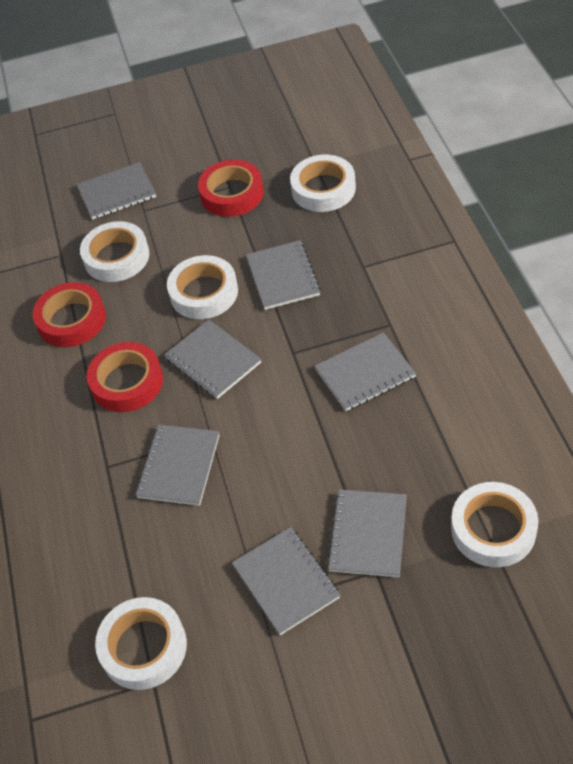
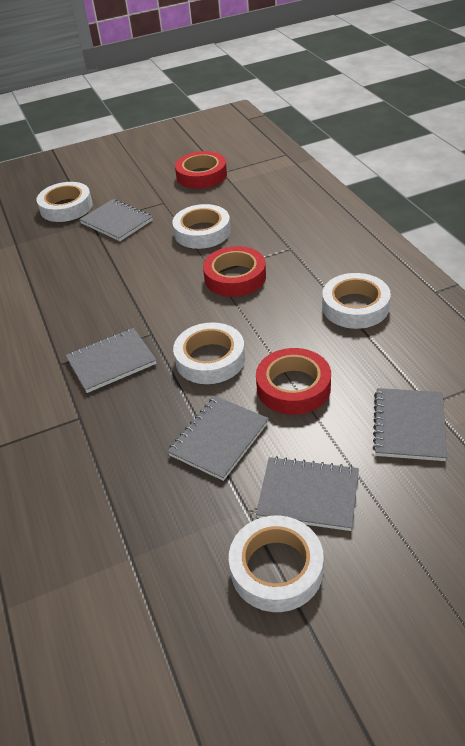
grey notebook: [76,162,156,220] [136,424,219,506] [164,319,261,399] [232,527,340,635] [246,240,321,310] [315,332,416,411] [327,489,407,577] = 7 -> [66,328,157,393] [79,199,153,241] [167,396,269,481] [256,456,359,531] [373,388,447,461] = 5

